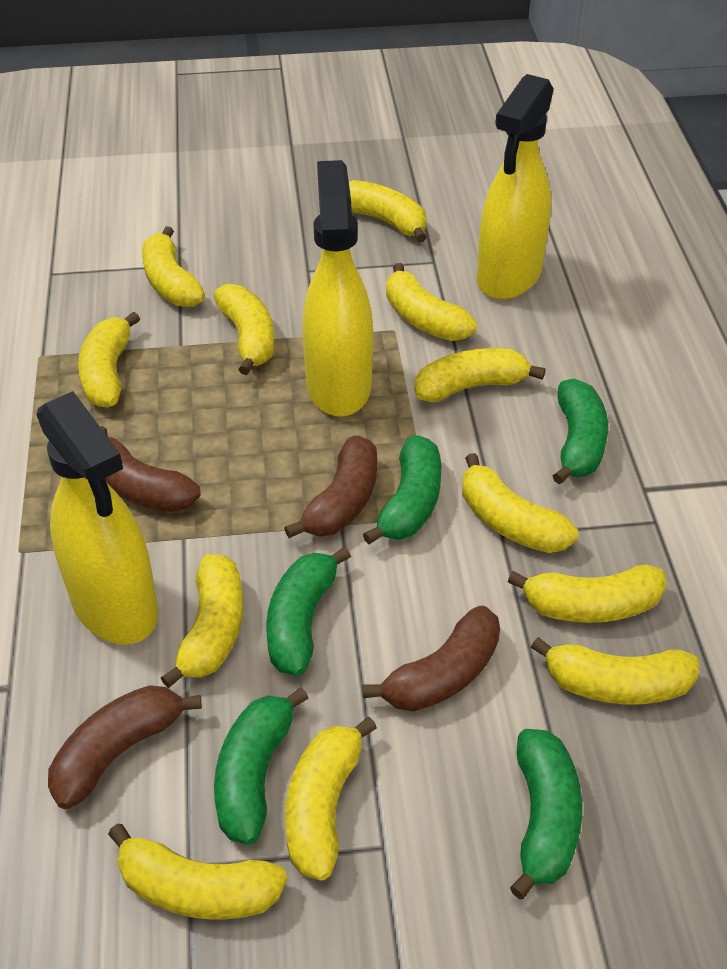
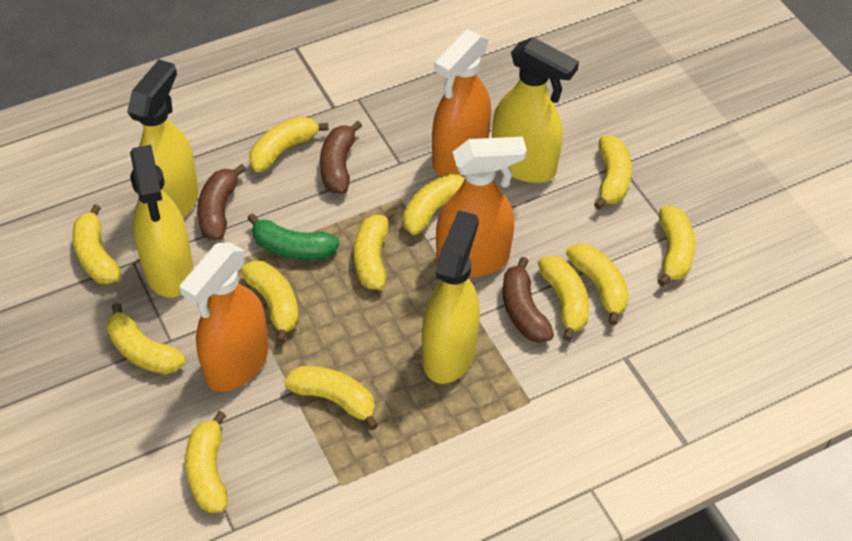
brown banana: [48,685,202,809] [100,426,201,512] [284,436,377,538] [362,606,500,712] = 4 -> [197,164,246,240] [320,121,362,194] [503,257,554,343] = 3
green banana: [214,687,309,845] [266,546,351,676] [363,436,441,544] [510,729,582,899] [553,379,608,485] = 5 -> [247,213,340,260] = 1
orange spray bottle: none = 0 -> [180,242,268,392] [432,30,491,176] [436,137,527,278] = 3
yellow spray bottle: [36,391,158,645] [302,160,373,417] [477,74,554,300] = 3 -> [127,59,199,219] [130,145,194,298] [422,210,480,384] [492,37,579,183] = 4

